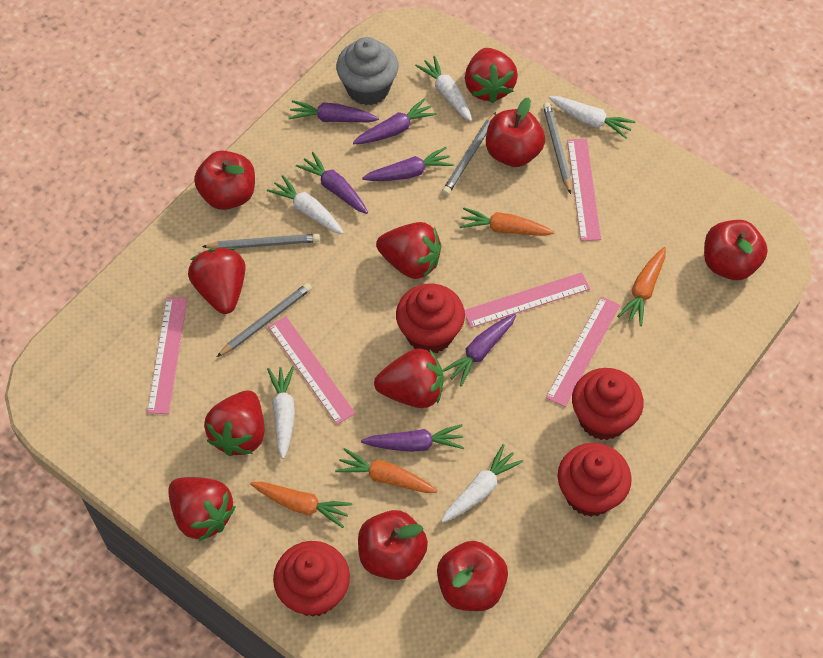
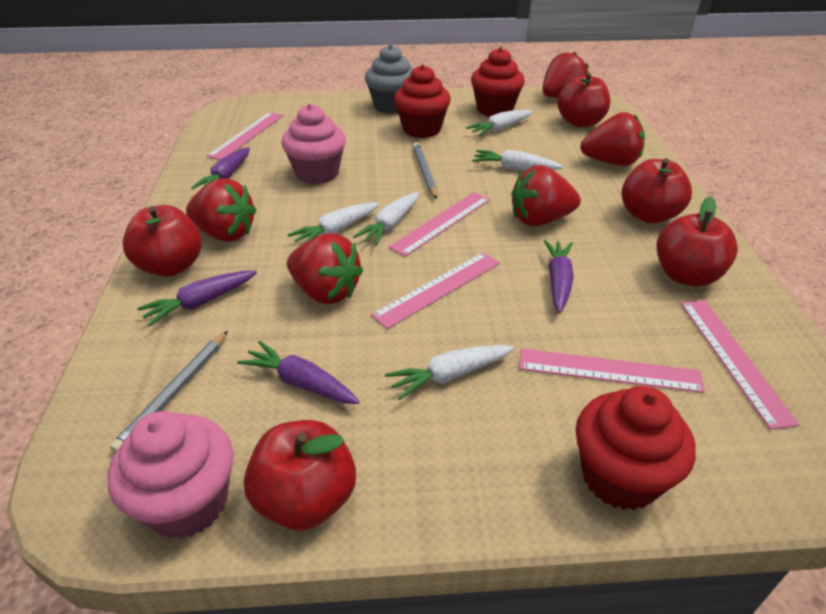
grey pencil: [202,234,320,249] [217,283,312,357] [442,112,496,195] [543,102,571,194] = 4 -> [110,331,228,453] [413,142,437,199] = 2
orange carrot: [250,482,352,528] [335,448,438,493] [459,207,554,236] [617,247,666,326] = 4 -> none = 0
pink cupcake: none = 0 -> [107,411,233,539] [281,104,346,184] = 2
purple carrot: [289,100,379,122] [296,152,368,214] [353,98,437,144] [361,424,465,452] [362,147,454,181] [442,314,516,387] = 6 -> [137,270,257,327] [191,147,250,189] [237,341,360,404] [544,240,574,313] = 4
red cupcake: [273,541,350,617] [396,284,465,353] [558,443,632,517] [572,368,644,440] = 4 -> [394,65,451,138] [471,47,525,116] [576,386,696,510] = 3
red strawberry: [168,477,235,541] [188,248,245,314] [204,390,264,456] [374,348,444,408] [376,222,441,279] [465,48,518,103] = 6 -> [186,179,256,242] [287,233,363,304] [511,165,581,227] [543,52,589,98] [580,112,645,166] = 5

